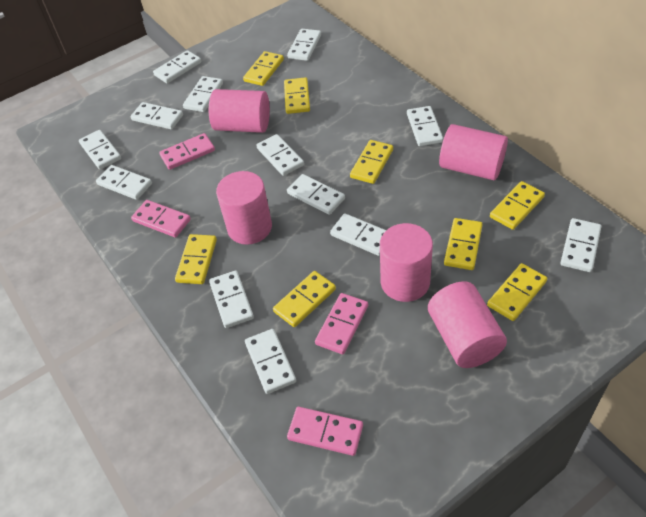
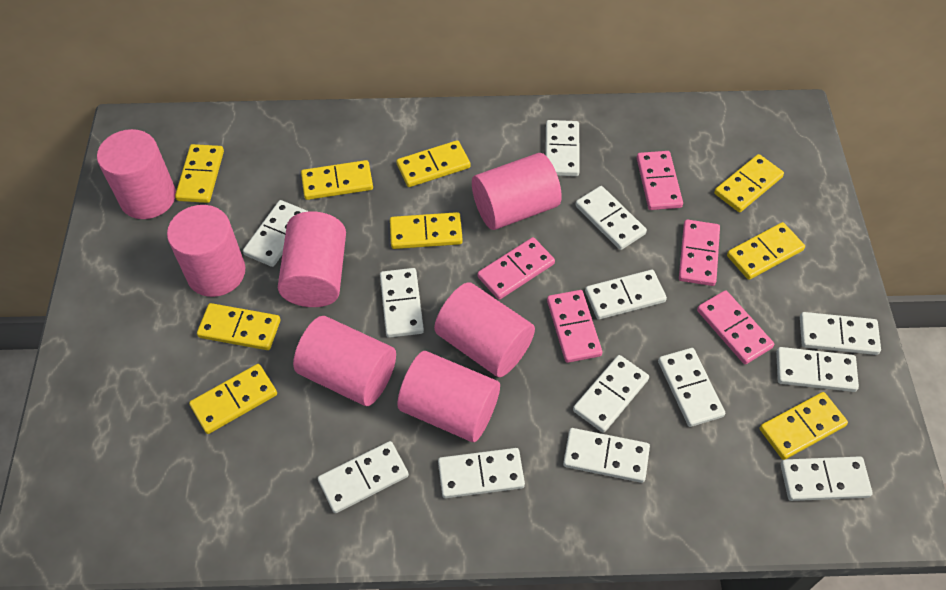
pink cylinder: [209,89,270,133] [216,171,272,245] [380,223,433,302] [428,281,507,368] [439,124,508,180] = 5 -> [97,129,176,219] [167,205,245,297] [278,211,346,307] [293,316,396,406] [397,351,500,442] [434,282,535,377] [472,153,562,230] = 7
pink domino: [131,200,191,237] [159,133,215,170] [287,407,363,456] [315,293,368,354] = 4 -> [478,237,555,300] [547,290,602,363] [637,151,683,210] [679,219,720,286] [697,290,774,364] = 5
yellow domino: [175,234,217,284] [243,51,284,86] [273,271,336,327] [284,77,310,114] [350,140,393,184] [444,218,483,270] [487,263,547,321] [490,181,545,230] = 8 -> [175,144,224,203] [189,364,277,434] [197,303,281,350] [301,160,373,200] [390,212,463,249] [396,140,470,187] [714,154,784,212] [727,222,805,280] [760,392,848,460] = 9

